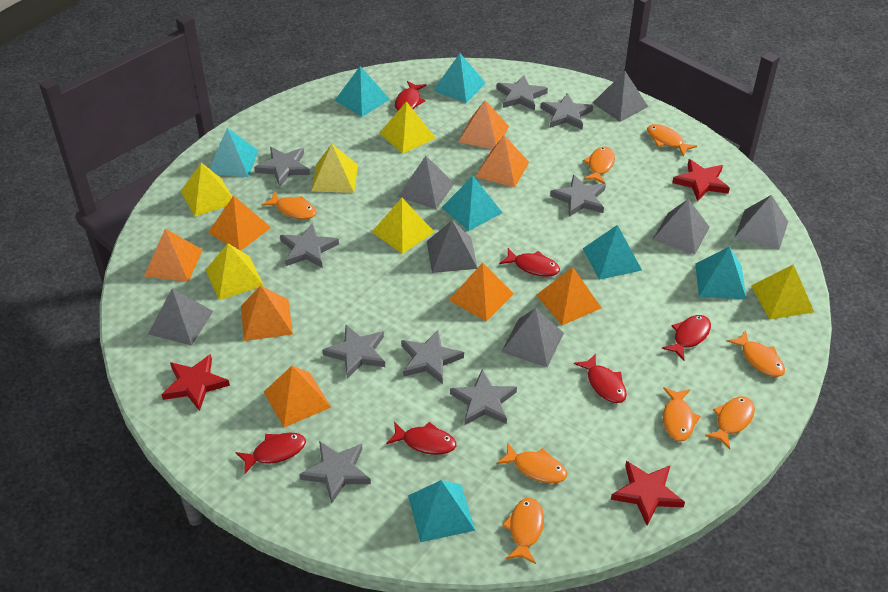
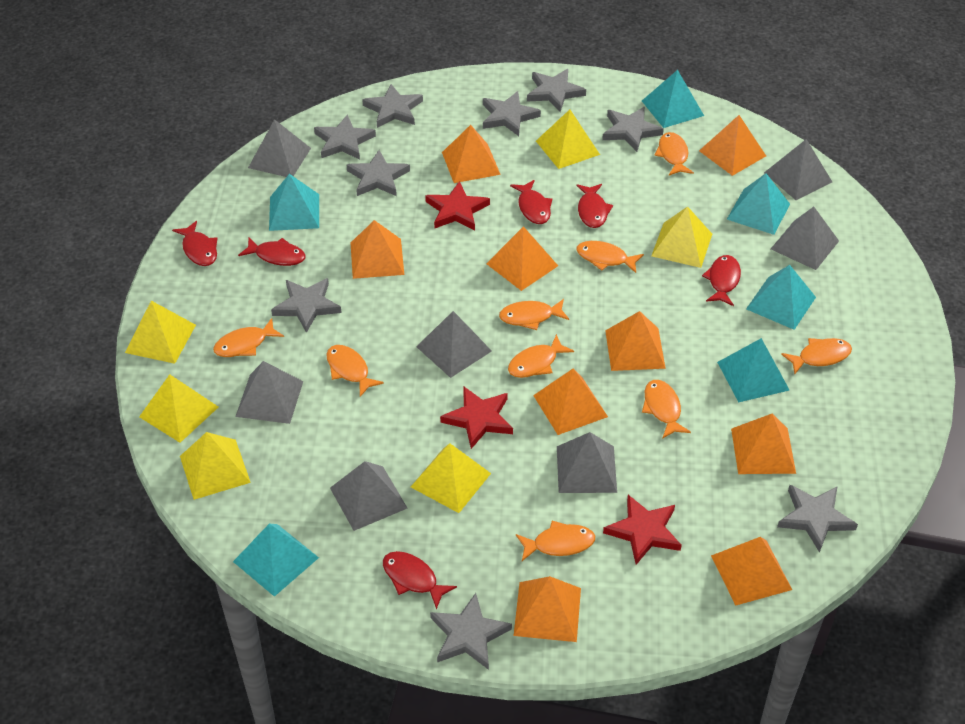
orange fish: [262,191,317,219] [496,443,567,483] [502,498,544,564] [583,147,615,184] [647,124,697,156] [663,387,701,442] [705,396,755,449] [727,330,785,377] = 8 -> [213,318,284,357] [326,345,384,397] [499,299,569,330] [508,334,574,378] [516,521,595,561] [576,241,644,273] [642,380,691,439] [654,132,694,175] [781,338,852,374] = 9
orange pyramid: [144,229,203,282] [208,195,271,251] [241,286,293,341] [264,366,331,427] [449,263,514,322] [459,100,509,149] [475,135,529,188] [536,267,601,325] = 8 -> [351,220,404,279] [442,125,501,183] [486,226,558,291] [514,576,581,642] [533,369,608,435] [605,311,666,371] [699,115,766,176] [711,537,792,606] [731,414,796,474] = 9
turquoise pyramid: [209,128,259,177] [335,66,390,117] [408,480,475,542] [433,53,486,103] [441,176,503,231] [583,225,642,280] [695,247,746,299] = 7 -> [233,524,319,597] [269,174,319,231] [642,70,704,128] [717,338,790,402] [727,173,790,235] [746,265,816,330] = 6

